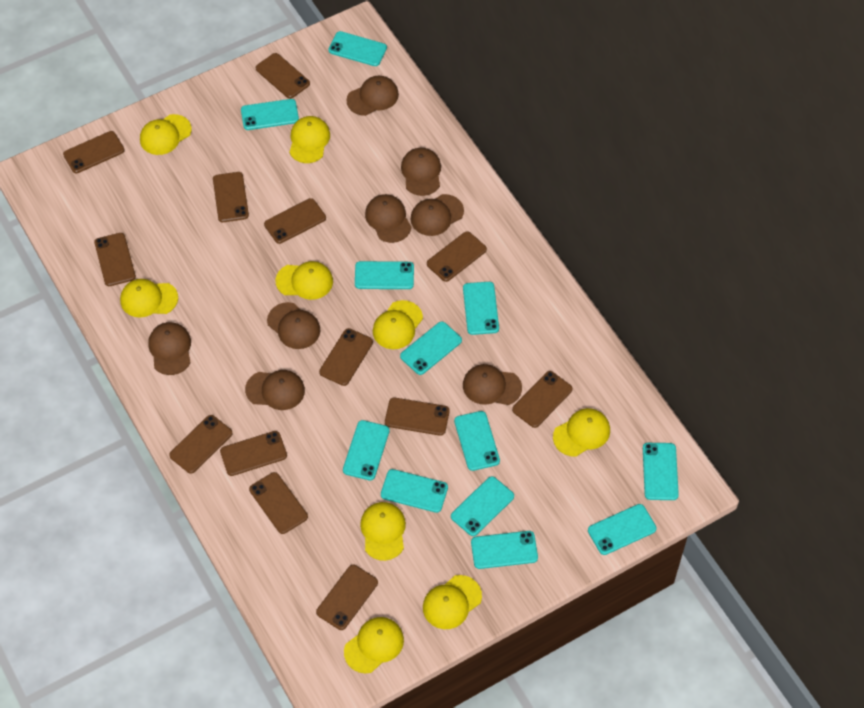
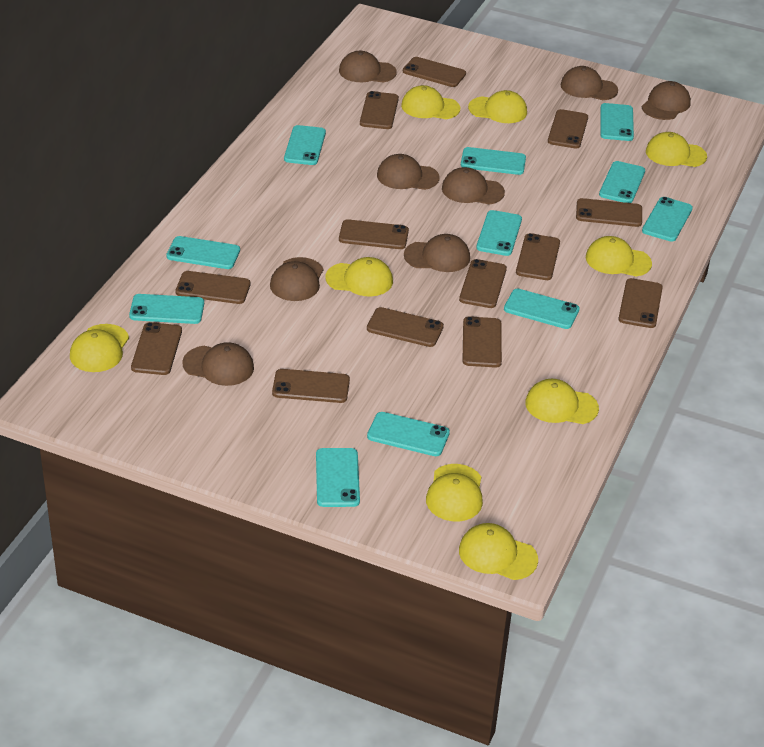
turquoise phone: [241,99,299,130] [328,31,387,66] [343,420,390,480] [355,261,414,289] [381,469,448,513] [400,321,462,375] [451,476,514,536] [454,411,500,471] [463,282,499,335] [471,531,538,569] [588,504,657,555] [643,443,679,500] = 12 -> [129,294,204,324] [166,236,240,269] [284,125,326,165] [316,448,360,507] [367,412,450,456] [461,147,526,175] [476,210,522,256] [504,289,580,329] [599,161,645,203] [600,103,634,141] [642,197,693,242] = 11

